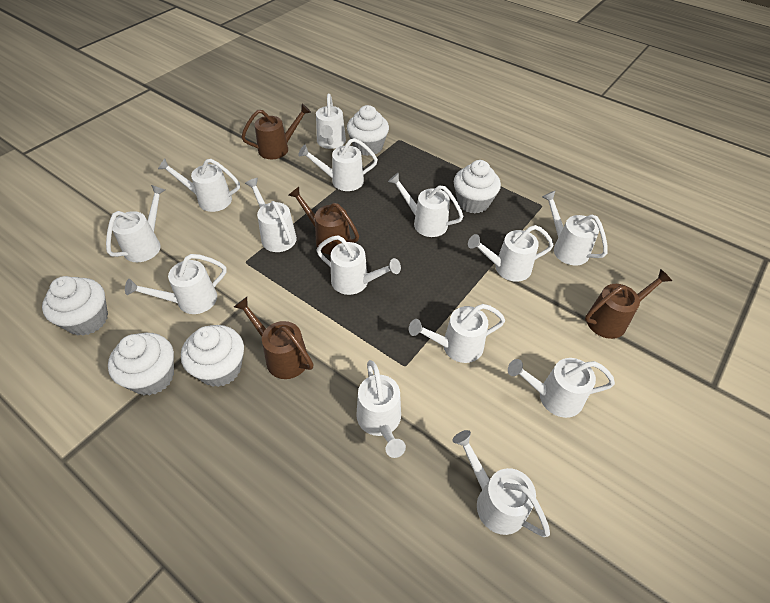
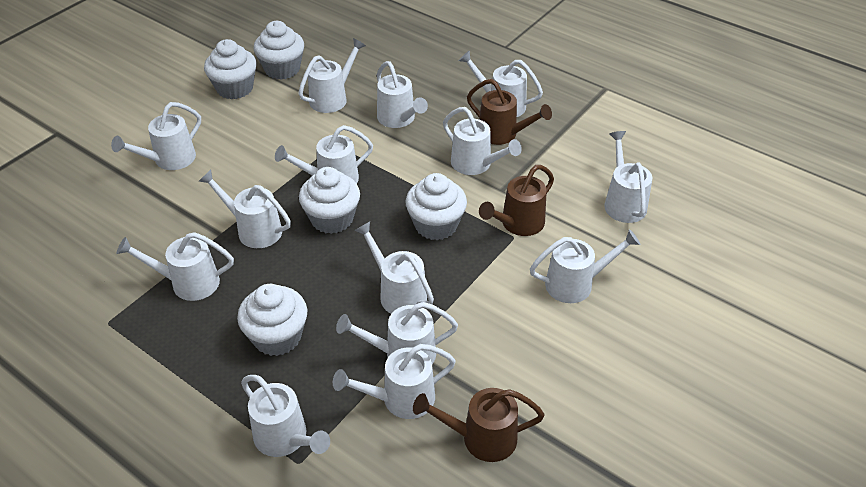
brown watering can: [234,297,314,379] [241,104,311,159] [288,187,359,255] [585,269,672,339] = 4 -> [413,388,544,462] [467,79,552,145] [479,165,554,236] = 3

